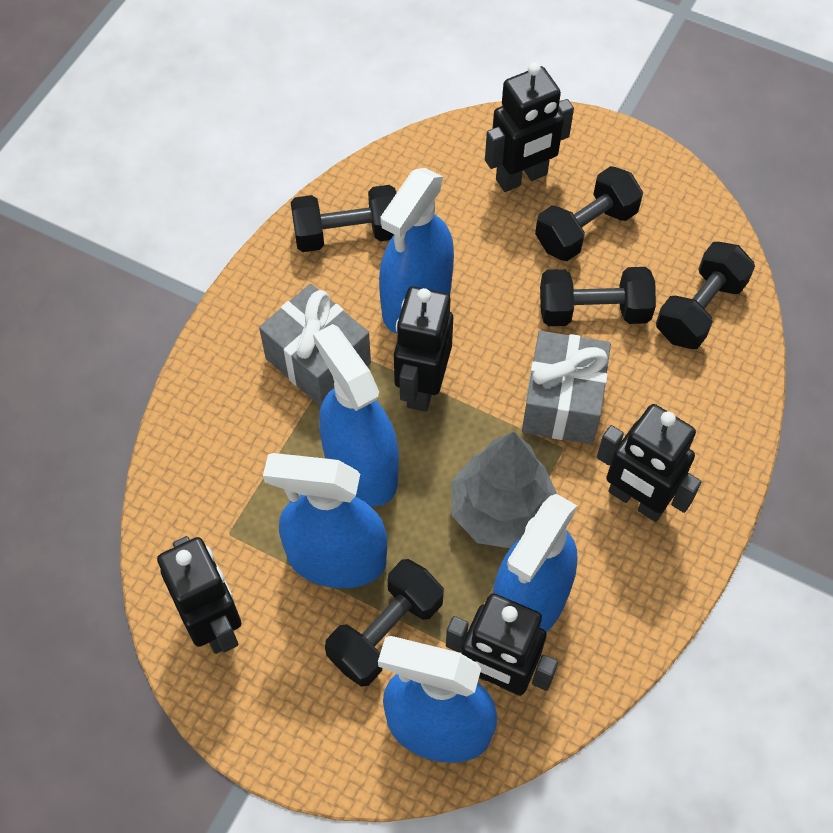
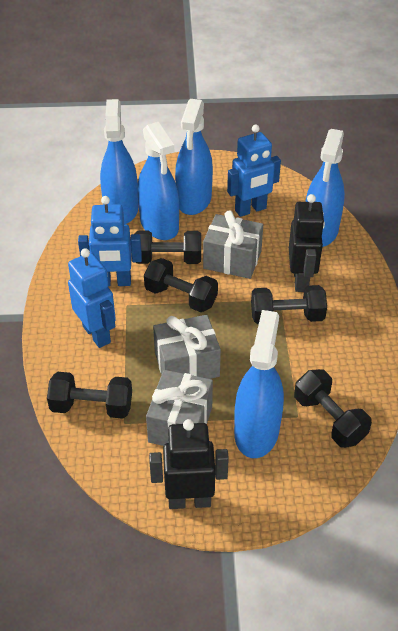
black robot: [157,536,241,654] [394,286,453,412] [446,593,558,696] [485,62,574,192] [597,404,702,522] = 5 -> [149,419,229,509] [289,194,325,292] = 2
blue robot: none = 0 -> [68,248,116,348] [78,196,142,286] [227,124,281,217] = 3
grey gift: [259,284,371,407] [522,331,611,444] = 2 -> [146,370,213,446] [153,315,221,379] [203,210,263,279] = 3
grey tree: [451,431,557,548] = 1 -> none = 0

